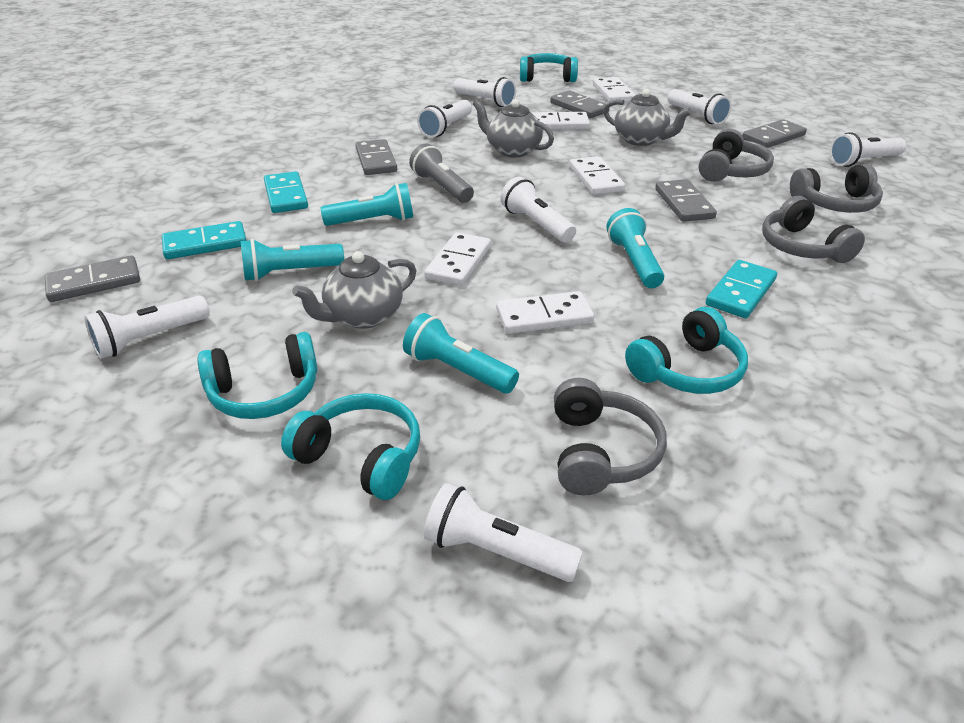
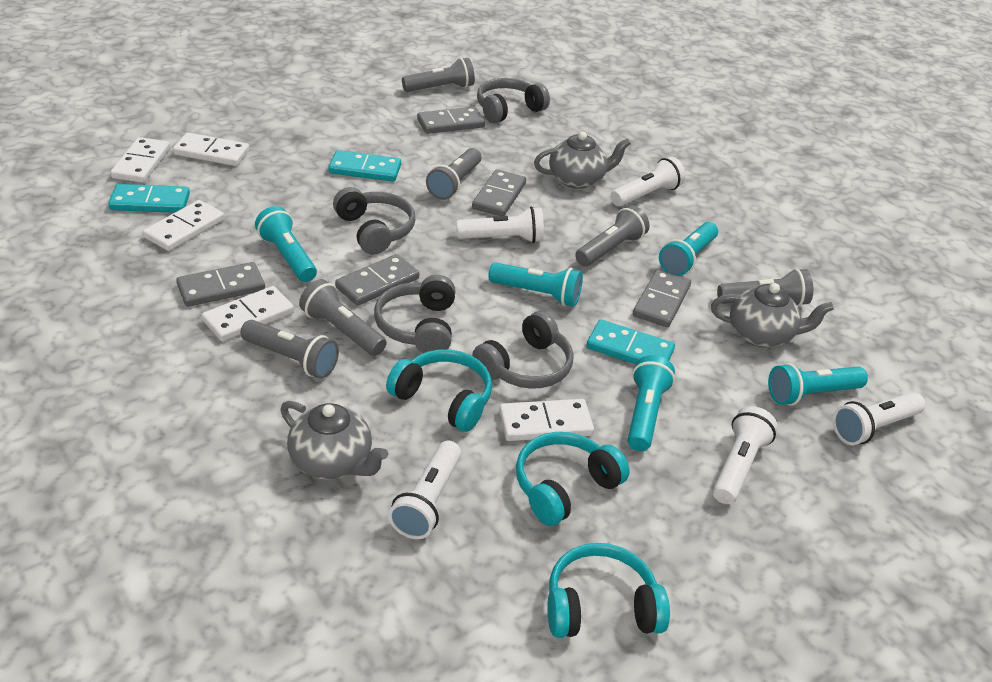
grey flashlight: [409,143,474,203] = 1 -> [240,320,339,379] [299,279,387,356] [402,58,475,92] [426,148,481,200] [575,205,650,266] [717,268,813,306] = 6
turquoise flashlight: [241,239,344,281] [321,183,413,226] [403,313,519,394] [607,208,664,288] = 4 -> [255,206,317,282] [488,263,583,306] [627,355,675,451] [659,222,718,276] [768,363,868,405] = 5
turquoise headphones: [197,332,317,419] [281,393,420,500] [520,53,578,82] [625,307,748,394] = 4 -> [386,349,492,432] [516,432,630,526] [547,543,670,638] = 3
white flashlight: [84,296,210,359] [417,100,472,138] [424,483,583,582] [453,77,516,107] [501,177,576,243] [667,89,732,125] [830,132,907,167] = 7 -> [388,441,461,539] [456,207,544,243] [611,156,686,206] [713,406,777,504] [833,392,925,445] = 5

